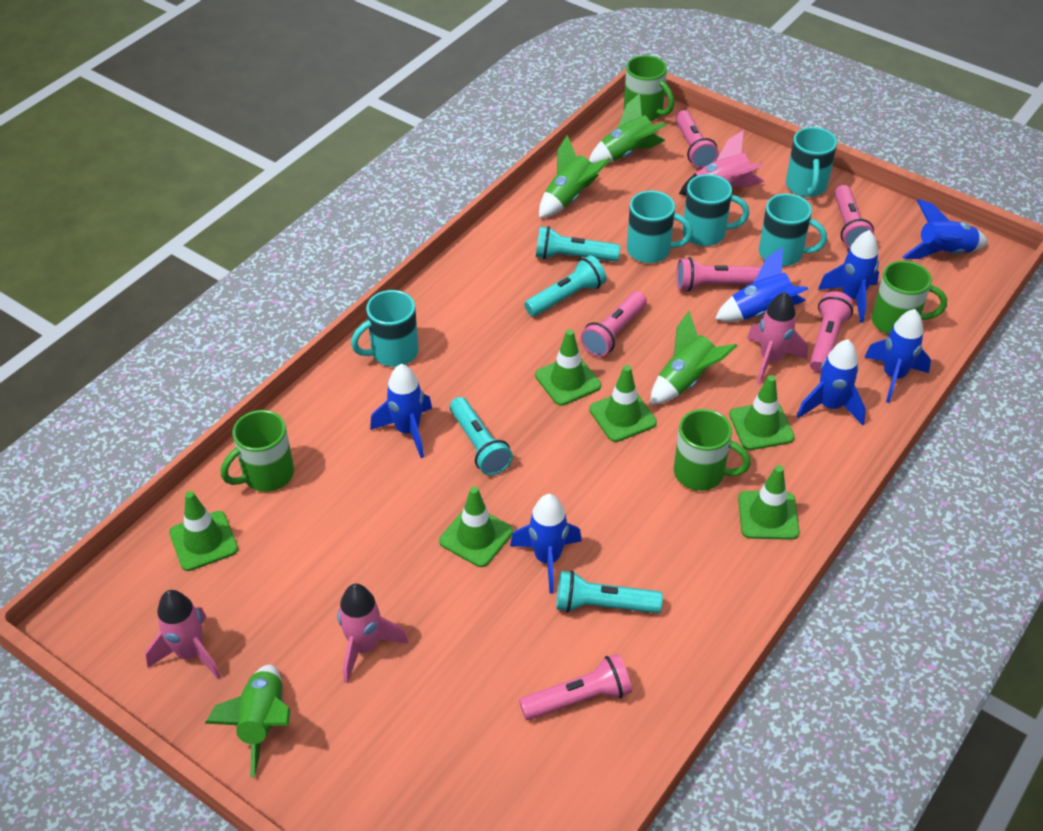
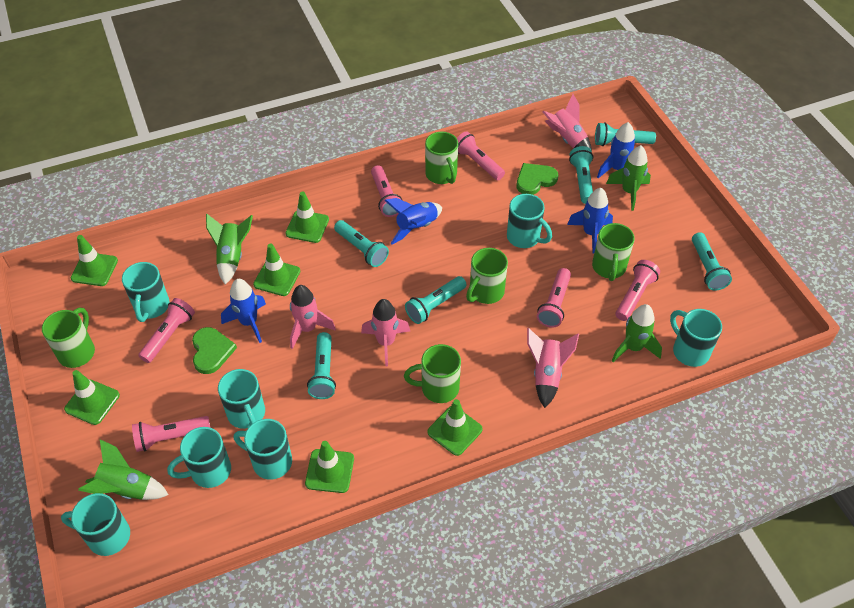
blue rocket: [370,364,432,458] [510,494,582,594] [715,247,808,322] [797,339,866,425] [818,230,879,323] [865,309,931,403] [902,199,988,259] = 7 -> [221,279,266,343] [385,198,442,244] [567,188,613,254] [597,122,635,178] = 4
green heart: none = 0 -> [192,327,237,374] [516,163,558,195] = 2
green mug: [221,410,294,492] [624,55,674,121] [674,409,751,491] [872,261,947,335] = 4 -> [42,308,95,368] [404,344,461,403] [425,132,458,184] [466,248,508,304] [592,223,635,281] = 5
turquoise flashlight: [450,397,513,476] [524,255,606,316] [536,226,620,262] [556,571,663,613] = 4 -> [307,332,336,399] [334,220,389,267] [405,276,467,324] [569,146,593,204] [595,122,656,146] [692,232,732,291] = 6
turquoise mug: [351,290,419,367] [627,190,693,263] [682,174,749,246] [759,194,827,266] [786,127,837,197] = 5 -> [61,493,130,556] [122,262,170,322] [167,427,231,488] [218,369,265,429] [234,419,292,480] [507,194,552,248] [670,309,722,367] = 7

